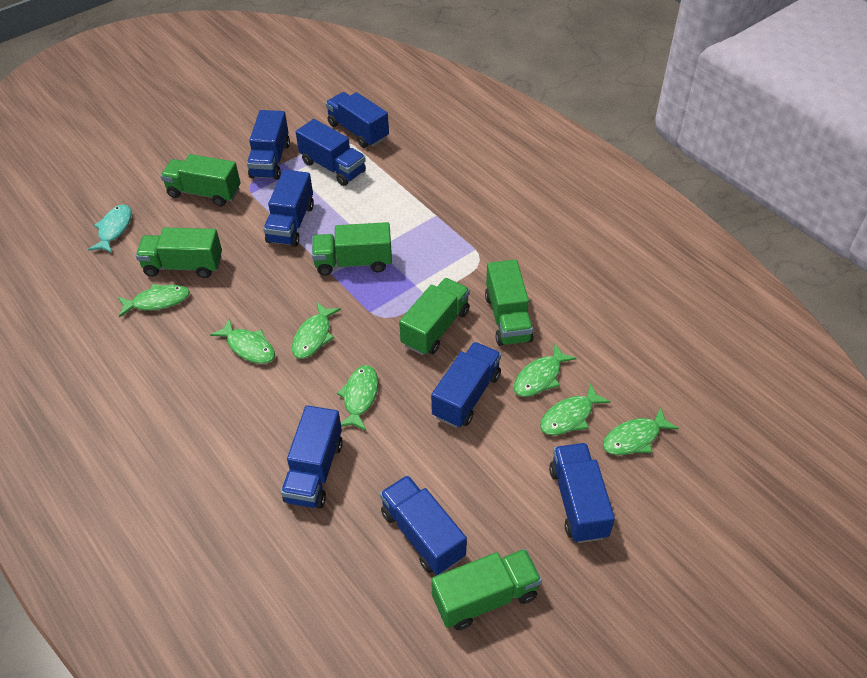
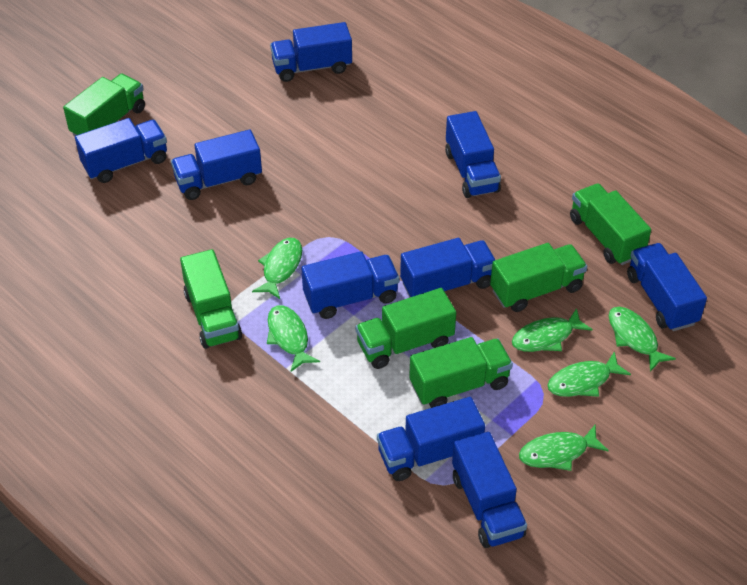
blue truck: [247,110,290,180] [263,170,314,247] [281,405,343,509] [296,119,366,186] [326,92,389,148] [380,475,467,575] [431,342,501,428] [549,443,615,543] = 8 -> [75,118,167,183] [171,130,262,200] [270,22,352,82] [301,251,399,319] [377,397,485,481] [400,238,495,297] [445,111,501,198] [452,432,527,548] [627,243,707,331] = 9
green fish: [118,284,190,318] [210,318,275,364] [292,302,341,359] [337,365,378,431] [514,344,577,397] [540,383,611,435] [603,407,679,455] = 7 -> [252,238,302,299] [267,305,320,372] [512,308,593,352] [519,425,609,471] [547,351,631,397] [609,307,676,372] = 6
turquoise fish: [88,205,132,253] = 1 -> none = 0

